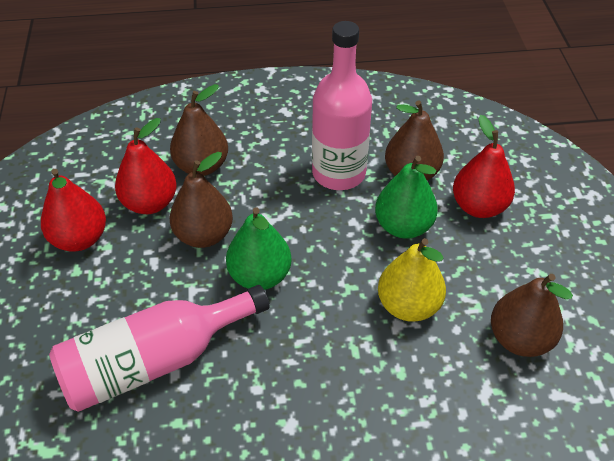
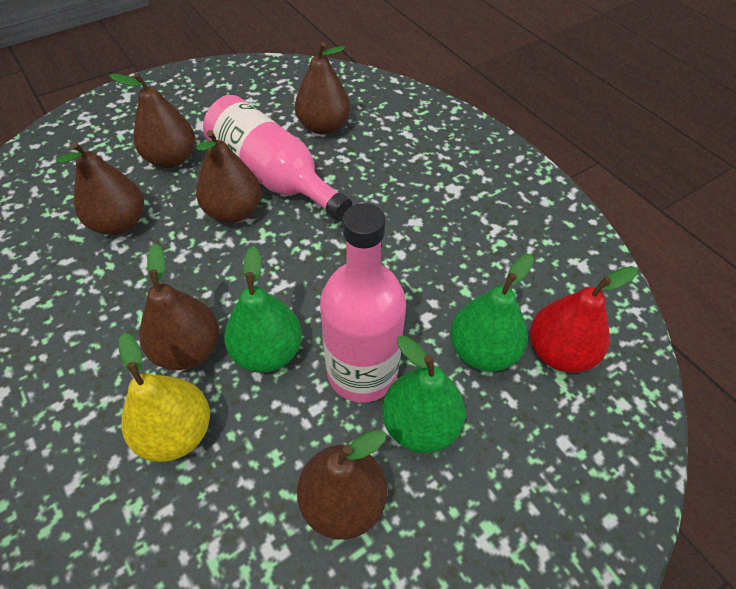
brown pear: [170,84,228,176] [170,152,233,248] [385,100,444,180] [491,274,573,357] = 4 -> [56,142,144,235] [109,73,195,168] [139,243,219,370] [196,130,261,223] [295,42,350,135] [297,430,387,540] = 6
green pear: [226,207,292,290] [375,156,438,239] = 2 -> [224,246,302,373] [382,335,466,453] [450,254,534,372] = 3
red pear: [41,169,106,252] [115,118,177,214] [453,115,515,218] = 3 -> [530,266,638,373] = 1

